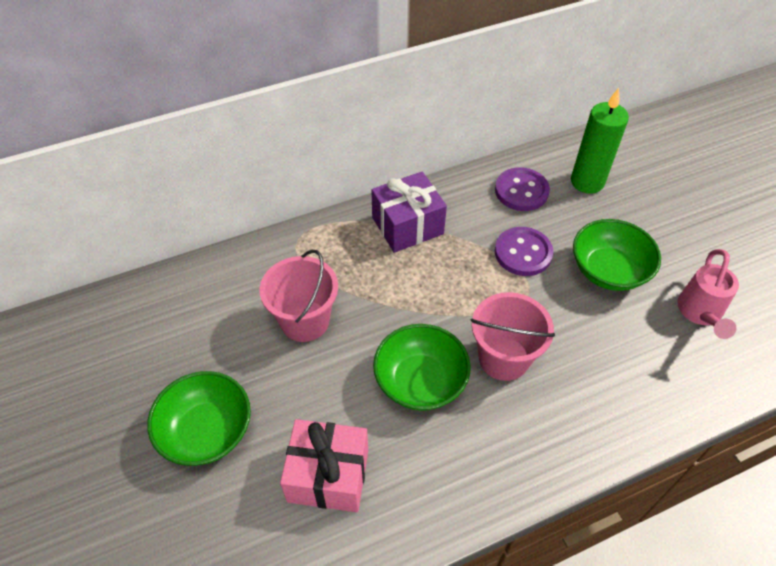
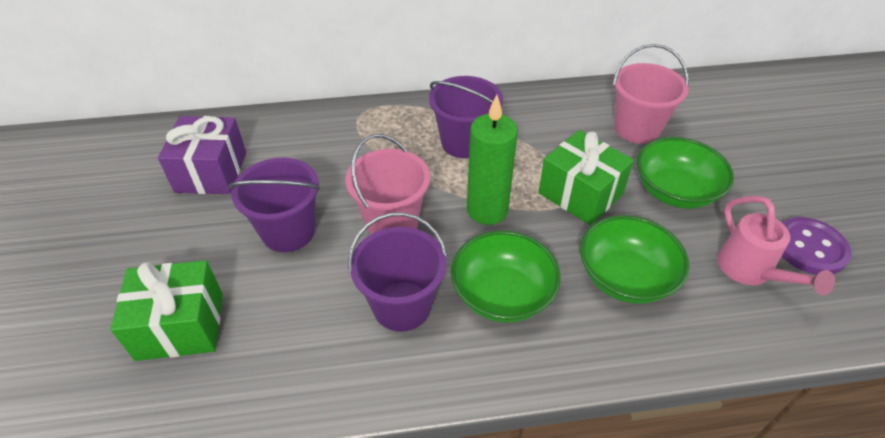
green gift: none = 0 -> [110,260,223,361] [538,130,634,225] = 2
pink gift: [280,419,368,512] = 1 -> none = 0
purple bucket: none = 0 -> [228,157,320,252] [348,212,447,332] [429,76,503,158] = 3
purple button: [495,167,550,211] [495,227,553,276] = 2 -> [782,217,852,275] = 1

